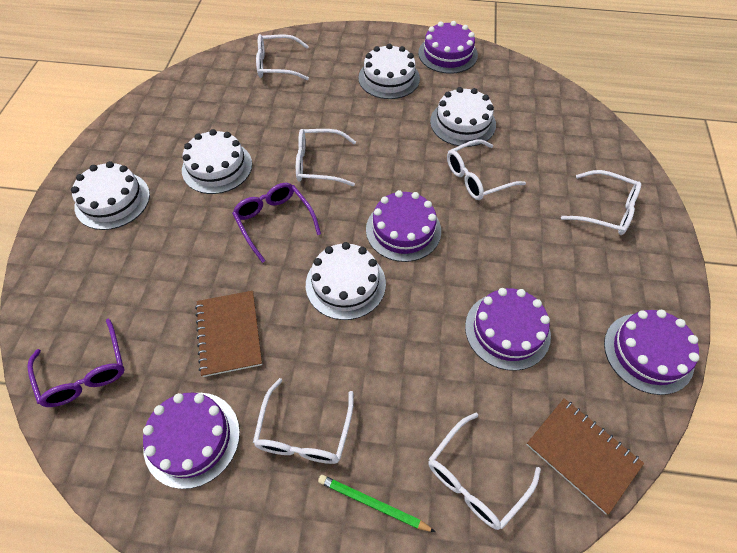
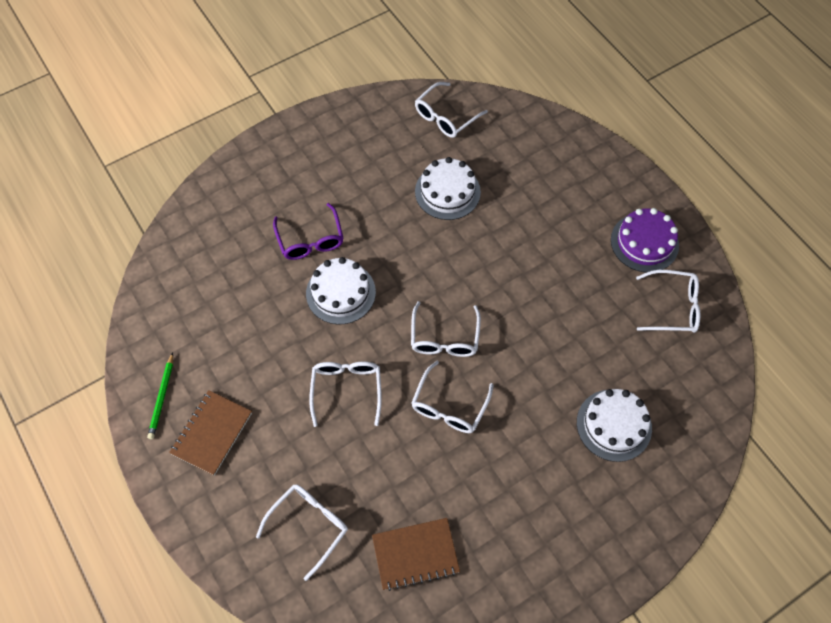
purple cake: [143,393,240,489] [366,190,441,262] [418,21,478,74] [465,288,551,371] [604,310,699,395] = 5 -> [611,208,679,272] = 1
purple glasses: [27,319,125,407] [232,183,321,263] = 2 -> [273,203,343,260] = 1
white cake: [71,161,150,230] [182,129,252,194] [306,242,386,320] [358,44,420,99] [430,87,496,147] = 5 -> [306,257,376,324] [415,157,481,220] [577,389,652,462] = 3

